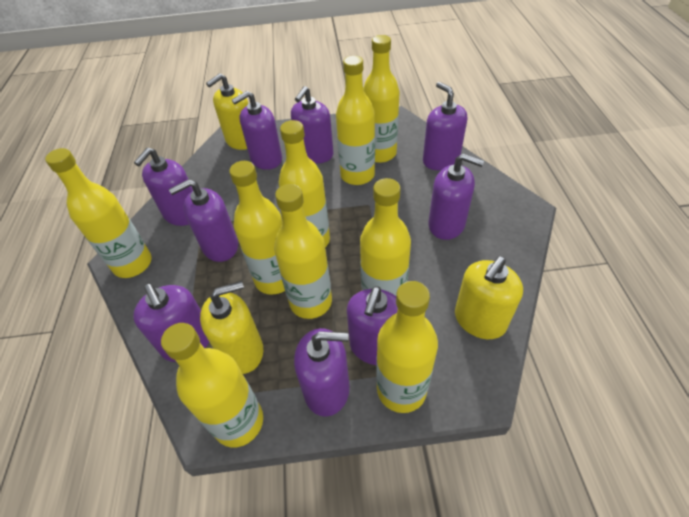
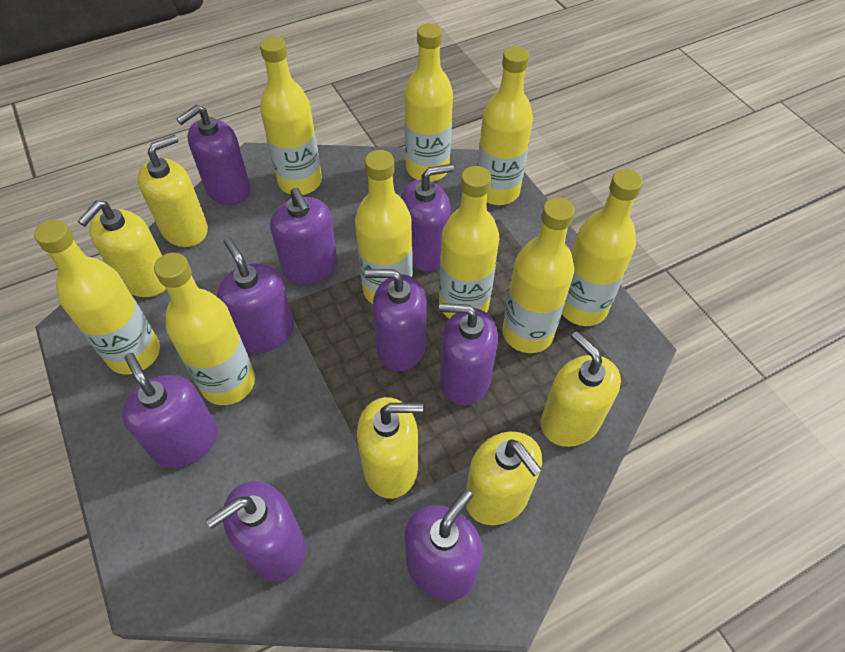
yellow soap dispenser: [200,281,263,374] [206,73,248,150] [455,256,523,339] = 3 -> [78,201,166,297] [137,135,208,247] [357,397,423,499] [466,432,542,525] [541,331,621,447] = 5

